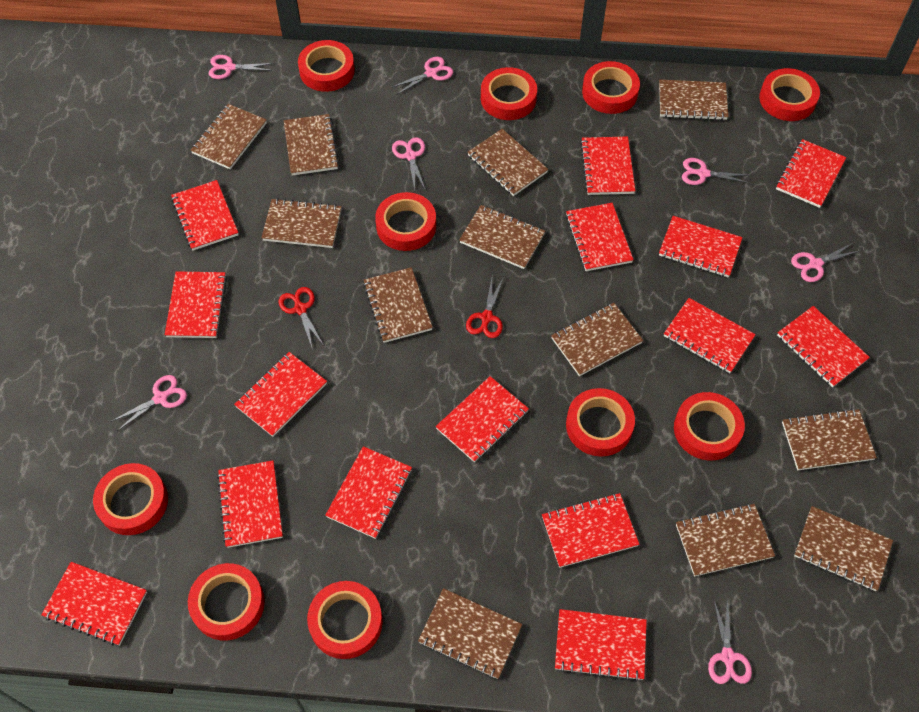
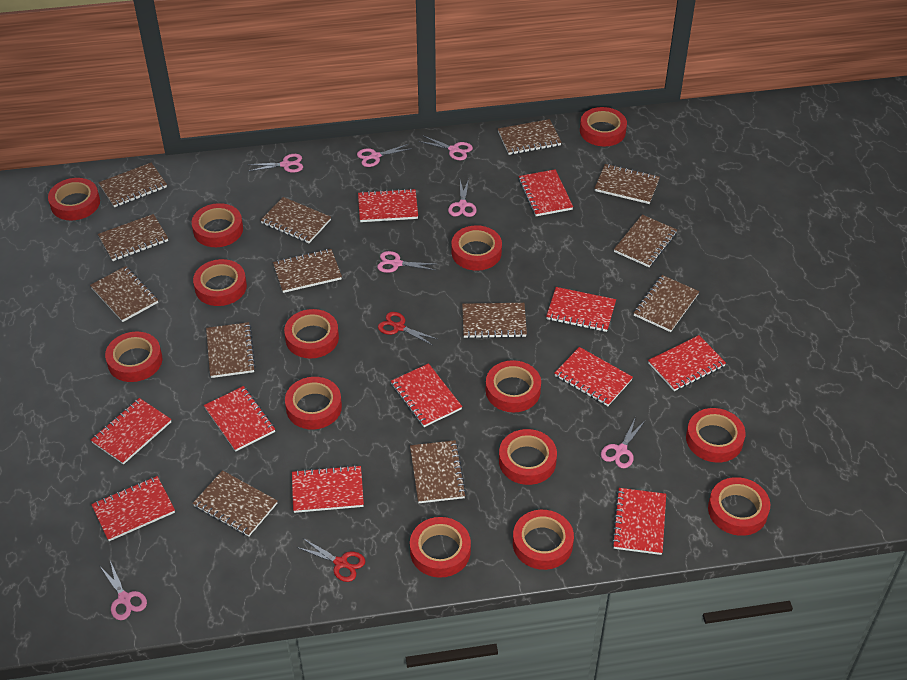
brown notebook: [191,104,267,169] [261,198,341,248] [284,114,339,175] [363,267,433,343] [418,588,522,679] [459,205,545,269] [467,129,548,196] [551,303,643,376] [659,80,728,120] [676,504,775,576] [782,409,877,470] [794,506,893,591] = 12 -> [90,266,158,322] [98,163,167,207] [98,214,168,261] [193,470,278,537] [206,322,256,378] [260,197,331,243] [273,249,342,293] [410,440,466,503] [462,303,527,338] [498,119,562,155] [594,164,660,204] [614,215,677,267] [634,275,699,332] = 13
red notebook: [41,562,147,646] [165,271,227,338] [171,180,239,251] [217,460,283,548] [234,352,327,437] [325,446,412,539] [436,376,529,462] [542,493,639,568] [555,609,647,681] [566,203,634,271] [580,137,635,195] [659,216,743,277] [664,298,756,373] [776,139,846,208] [777,306,870,387] = 15 -> [91,398,171,465] [91,476,175,541] [204,386,275,452] [292,465,364,513] [358,188,418,222] [391,363,462,427] [519,169,573,216] [546,287,616,332] [555,347,633,406] [612,488,666,555] [648,335,726,391] = 11
red tape: [93,463,168,535] [188,563,265,640] [298,40,355,92] [307,581,383,659] [375,192,436,251] [481,67,537,120] [566,388,635,457] [582,61,640,114] [674,392,745,461] [759,68,820,121] = 10 -> [48,178,100,220] [105,332,162,382] [192,203,243,247] [193,259,247,306] [284,309,339,358] [285,377,342,430] [410,517,471,578] [451,225,502,271] [486,360,541,412] [499,429,557,485] [513,510,574,570] [580,107,627,146] [686,408,745,463] [708,477,770,536] = 14

